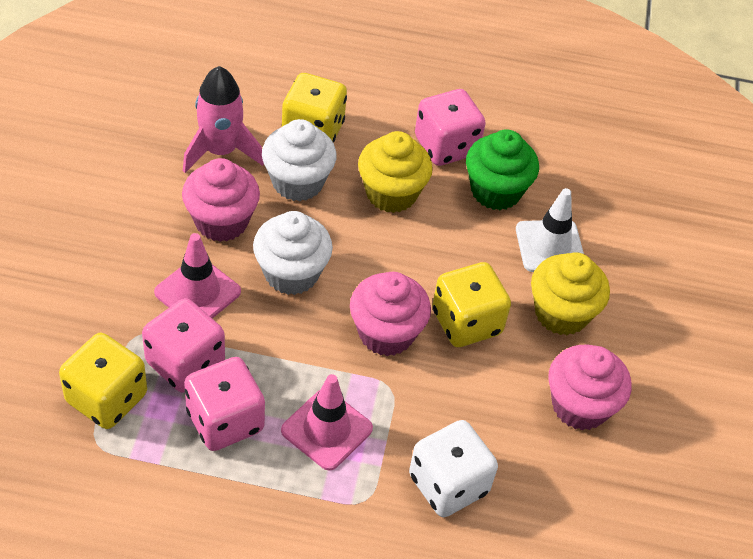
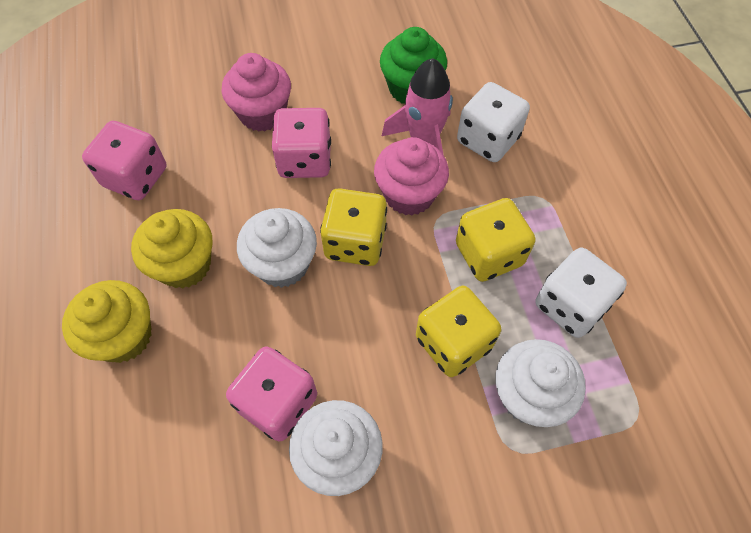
pink cupcake: [182,158,260,242] [350,272,431,356] [548,344,631,430] = 3 -> [222,53,291,132] [374,137,449,216] = 2
pink traffic cone: [154,233,241,319] [281,374,373,471] = 2 -> none = 0
white cupcake: [253,211,333,295] [262,119,337,201] = 2 -> [237,208,317,288] [289,400,383,496] [496,339,586,427] = 3
white dice: [409,420,498,517] = 1 -> [457,82,530,162] [536,248,627,338] = 2
white traffic cone: [516,188,584,272] = 1 -> none = 0

